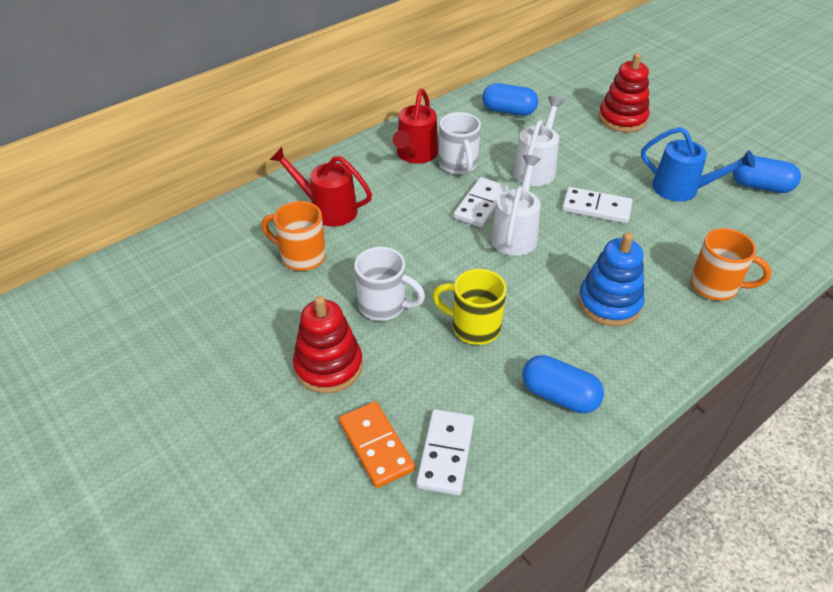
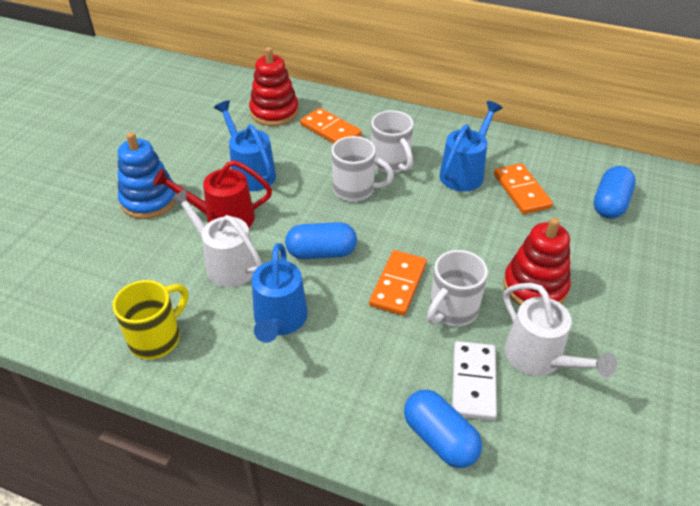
blue watering can: [641,127,755,202] = 1 -> [214,100,276,191] [252,243,308,343] [439,101,503,191] = 3
orange domino: [339,401,415,488] = 1 -> [300,108,362,143] [369,250,427,316] [494,163,553,214] = 3
orange mug: [261,201,326,271] [690,228,771,301] = 2 -> none = 0
red watering can: [270,147,372,227] [393,89,438,164] = 2 -> [153,160,272,228] = 1
white domino: [416,409,474,495] [453,177,508,227] [562,187,633,223] = 3 -> [452,341,497,421] = 1
white mug: [354,247,425,321] [439,112,481,174] = 2 -> [331,136,394,202] [371,110,414,173] [427,250,488,326] = 3

